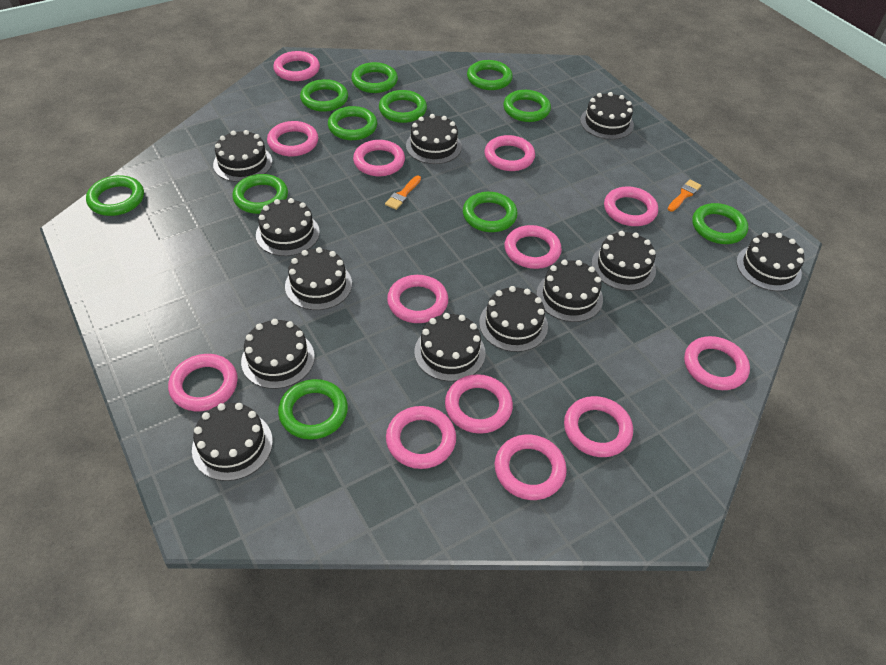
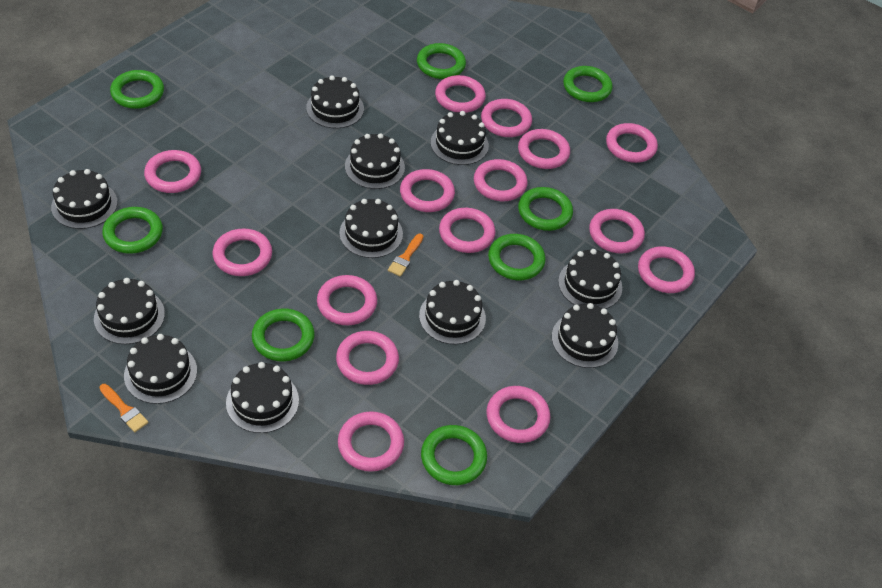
black cake: [192,403,273,481] [213,130,272,182] [241,319,315,389] [256,198,320,256] [285,247,352,310] [406,114,462,164] [414,313,486,381] [479,286,548,352] [537,260,603,322] [580,92,634,140] [592,231,656,291] [736,232,804,291] = 12 -> [51,169,118,229] [94,278,165,344] [124,334,197,404] [226,362,299,433] [306,75,364,129] [339,199,403,258] [345,133,405,189] [419,280,486,344] [431,111,489,165] [552,303,618,368] [558,249,622,309] = 11
green ring: [86,175,144,216] [232,174,288,214] [278,379,348,440] [300,79,348,112] [328,106,377,140] [351,62,398,93] [379,90,427,123] [463,192,518,232] [467,60,513,90] [503,90,551,122] [692,203,748,244] = 11 -> [102,207,163,254] [110,70,164,109] [252,308,315,361] [417,43,466,79] [421,425,487,485] [488,234,546,280] [518,187,573,231] [563,66,613,102] = 8
pink ring: [168,354,238,411] [267,121,318,156] [273,51,320,81] [353,140,405,176] [386,406,456,469] [387,275,448,323] [445,374,513,434] [484,135,535,171] [495,434,567,500] [504,225,562,269] [564,396,633,457] [604,186,658,226] [684,336,750,390] = 13 -> [144,150,201,193] [213,228,272,276] [317,275,377,325] [336,331,399,385] [338,411,404,472] [400,169,455,212] [435,75,486,113] [439,208,496,253] [474,159,528,201] [481,99,532,137] [486,386,551,443] [518,129,570,169] [589,209,645,253] [606,123,658,163] [638,246,695,293] = 15

